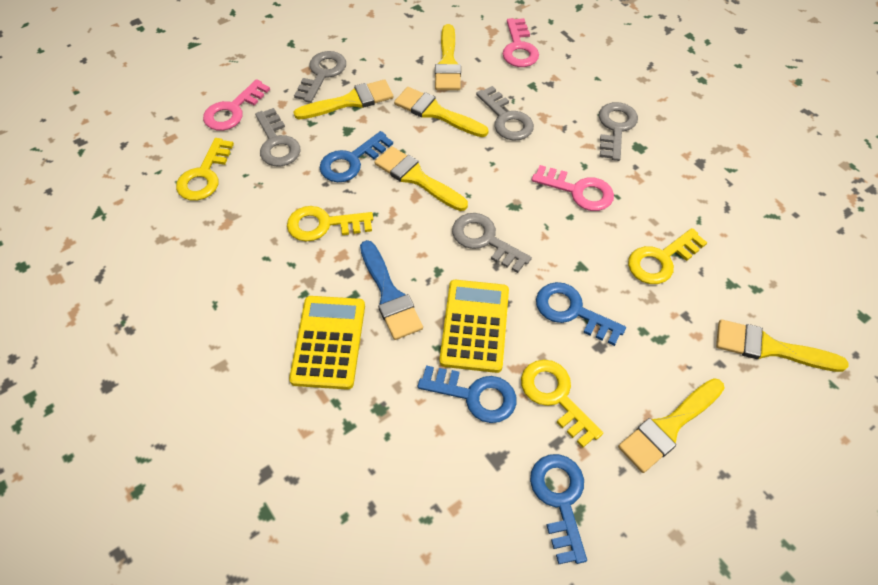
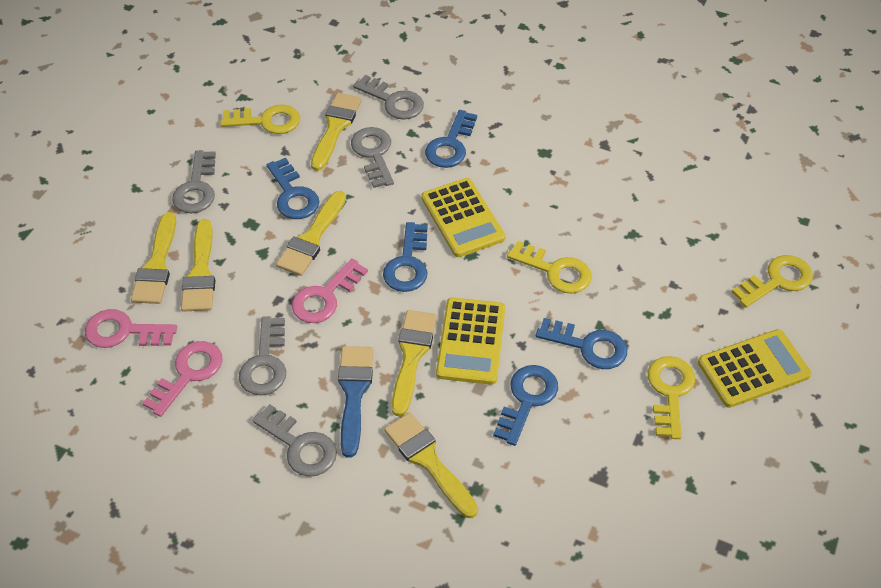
blue key: [320,131,393,182] [418,365,516,423] [530,454,587,564] [536,282,626,346] = 4 -> [267,158,319,219] [383,222,428,292] [425,110,477,168] [493,365,558,446] [536,318,627,369] = 5
yellow calculator: [289,296,365,390] [440,280,509,373] = 2 -> [421,178,505,257] [436,298,505,385] [698,329,811,408] = 3

